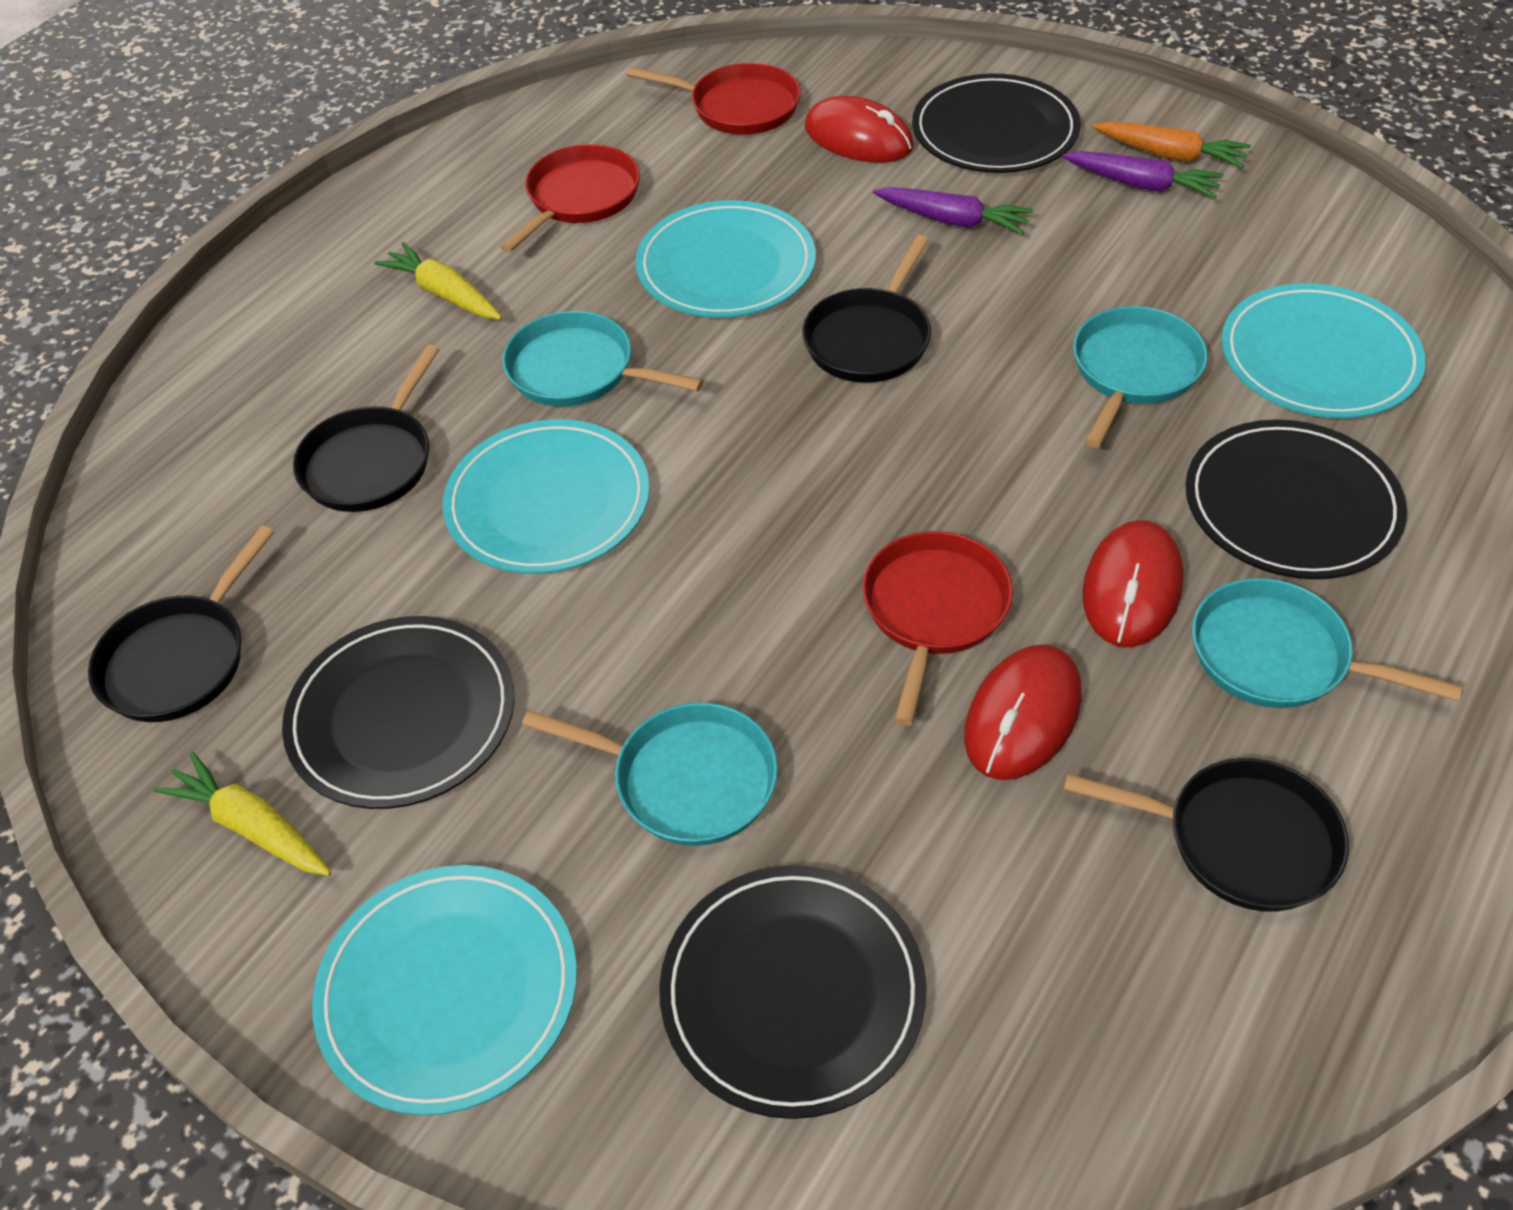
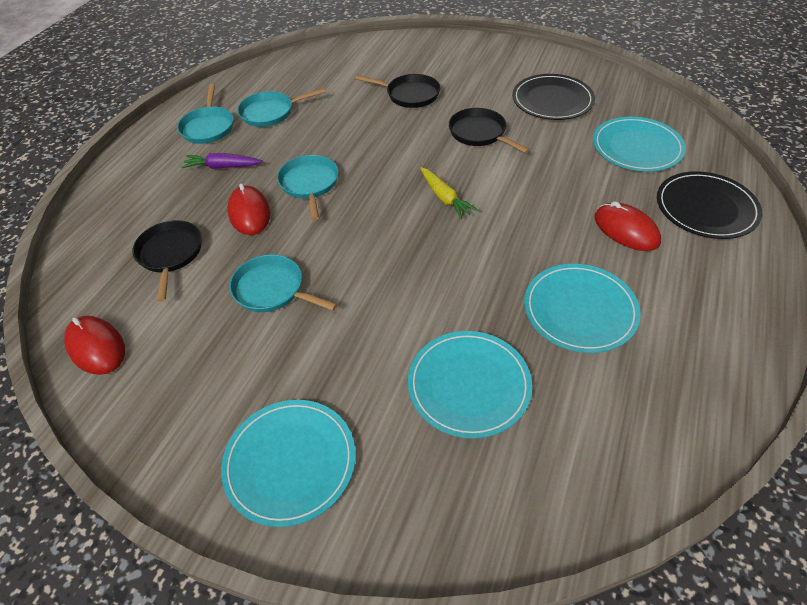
black pan: [88,526,274,722] [293,345,440,512] [802,235,931,383] [1063,758,1349,912] = 4 -> [133,220,202,302] [355,74,440,108] [449,108,530,153] = 3
black plate: [282,616,515,809] [659,865,927,1119] [912,74,1081,173] [1185,419,1407,579] = 4 -> [512,74,595,120] [657,171,762,239] = 2
orange carrot: [1092,121,1251,169] = 1 -> none = 0
purple carrot: [873,187,1033,235] [1062,151,1224,199] = 2 -> [181,153,263,169] = 1
red pan: [500,144,640,253] [626,63,801,135] [862,531,1013,726] = 3 -> none = 0
yellow carrot: [153,752,331,876] [374,242,502,320] = 2 -> [420,167,478,219] = 1

